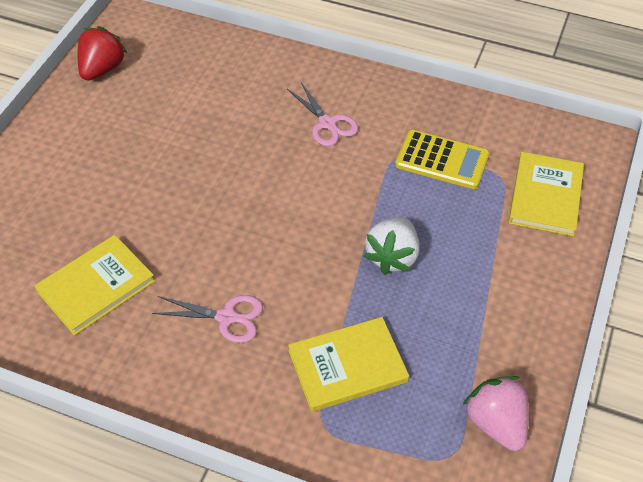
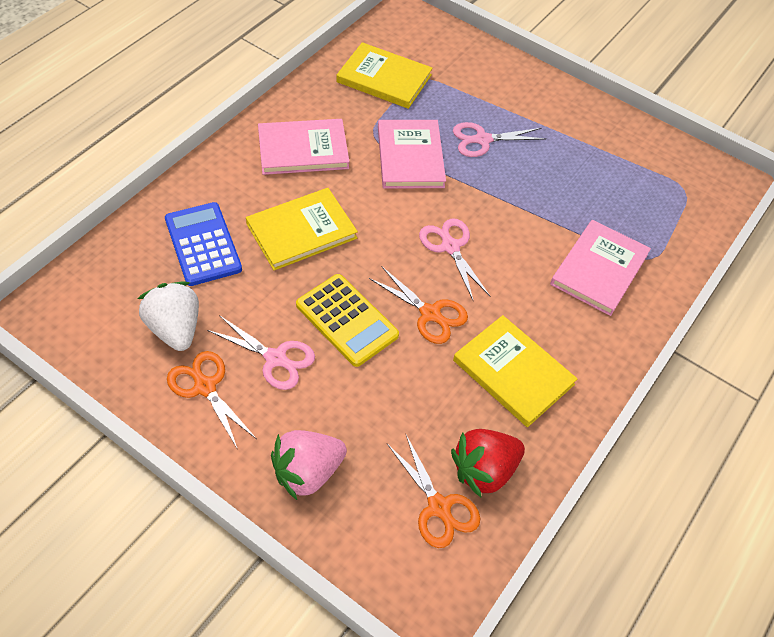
blue calculator: none = 0 -> [165,202,242,286] = 1
orange scissors: none = 0 -> [167,351,257,450] [369,266,468,344] [387,433,480,548] = 3
pink book: none = 0 -> [258,119,350,175] [378,120,446,189] [550,220,651,316] = 3
pink scissors: [152,295,263,343] [287,82,358,146] = 2 -> [207,315,315,390] [419,218,490,300] [453,122,546,157] = 3

